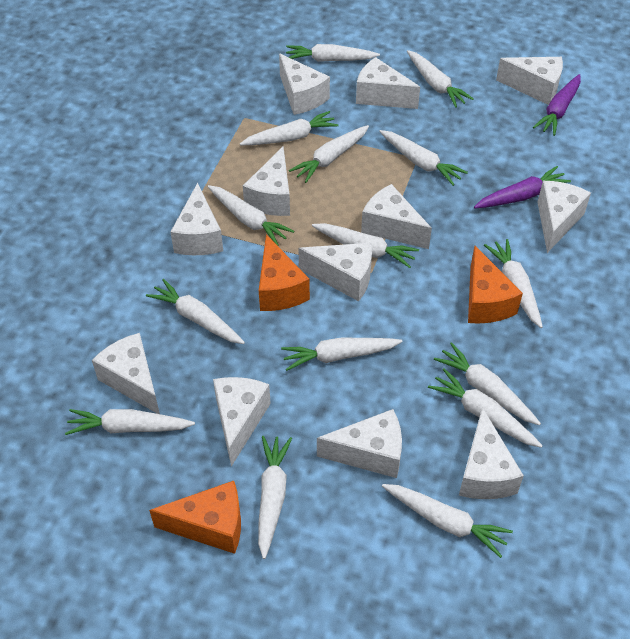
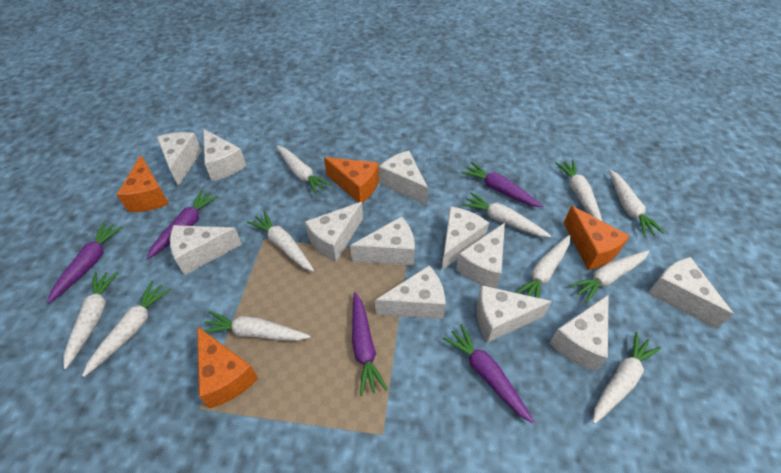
orange cheese: [149,481,241,554] [259,234,310,311] [468,246,523,324] = 3 -> [117,155,169,212] [197,326,258,408] [324,157,379,203] [564,206,630,270] = 4
purple carrot: [474,166,571,208] [533,74,581,136] = 2 -> [47,222,123,303] [147,190,218,259] [352,292,388,396] [442,324,534,423] [461,162,542,207] = 5
white carrot: [65,409,195,435] [146,279,245,344] [208,185,294,246] [240,111,338,145] [258,436,292,559] [281,338,403,371] [286,44,380,62] [289,125,369,183] [312,223,419,268] [379,130,468,186] [382,484,513,558] [407,50,474,108] [428,369,543,448] [434,342,541,425] [484,239,543,328] = 15 -> [63,272,119,369] [82,281,171,377] [204,311,310,341] [247,211,314,272] [276,146,332,195] [462,192,551,237] [516,235,570,298] [555,160,602,221] [569,250,649,303] [593,332,661,424] [609,170,664,237] = 11

